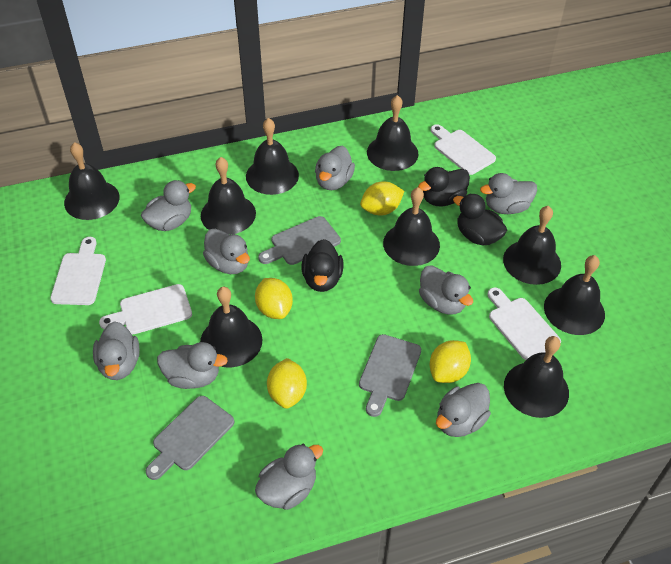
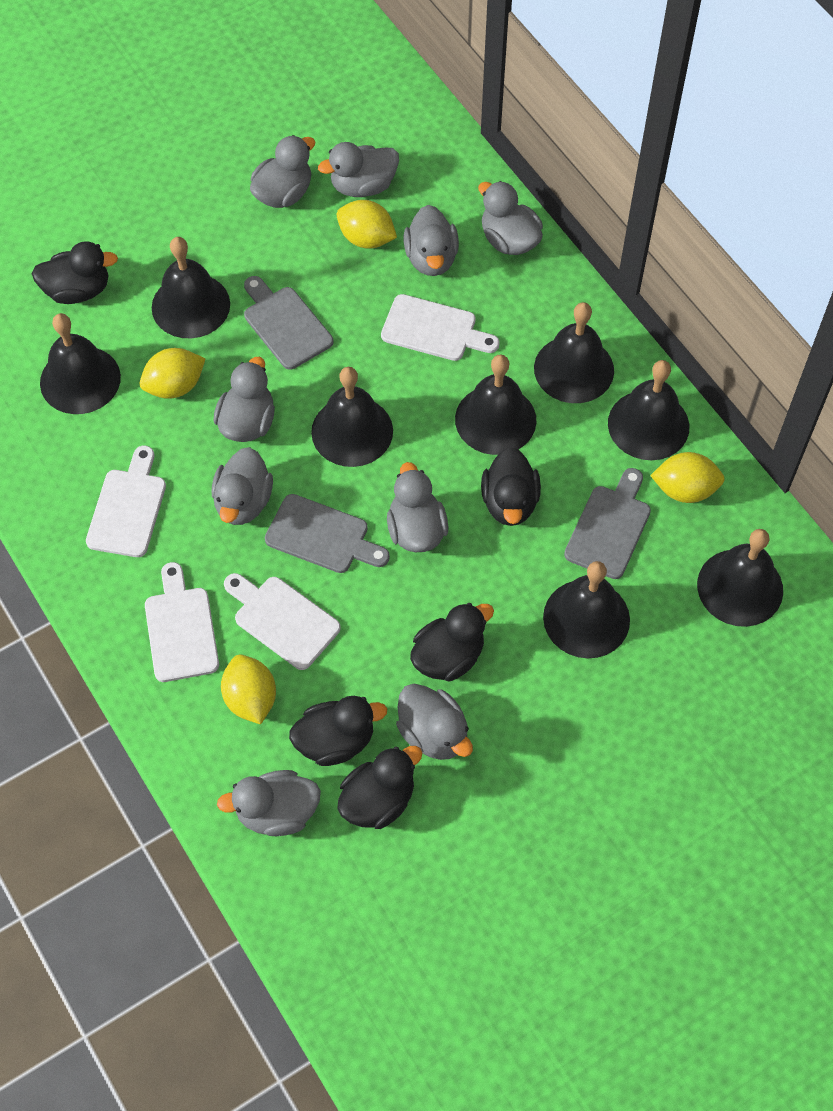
black bell: [64,142,120,220] [200,287,262,367] [201,157,256,235] [246,118,299,195] [367,95,419,171] [383,187,440,266] [503,206,561,285] [504,336,569,418] [544,255,605,335] = 9 -> [40,313,121,414] [152,237,230,338] [311,367,393,467] [455,355,536,455] [534,302,614,403] [543,561,630,658] [608,360,689,460] [697,529,783,627] = 8
black duck: [302,239,344,292] [418,167,470,206] [453,194,507,246] = 3 -> [31,241,118,304] [289,696,387,766] [338,746,422,829] [410,603,494,681] [481,447,541,526] = 5

